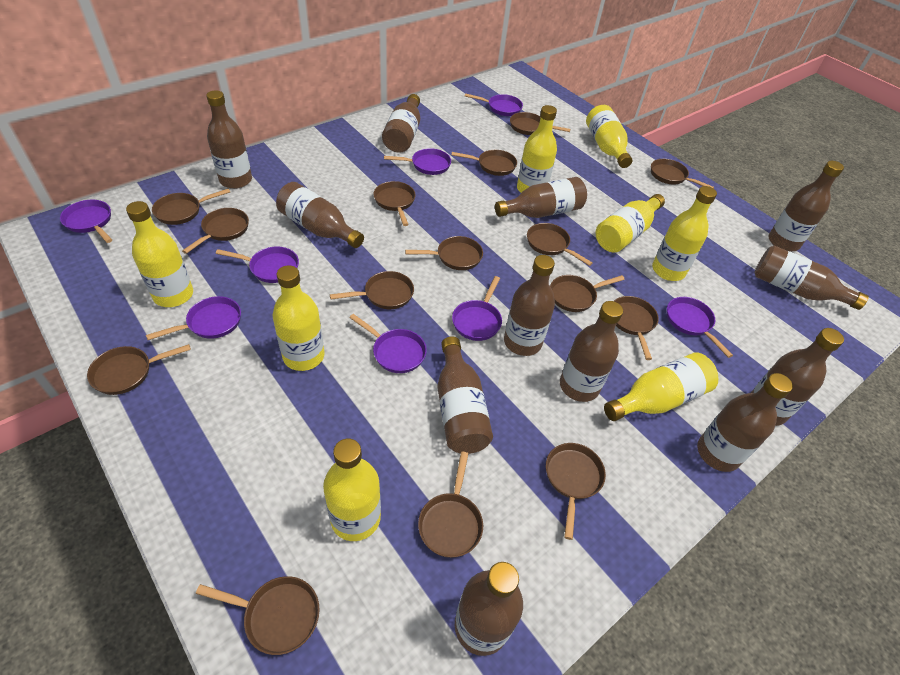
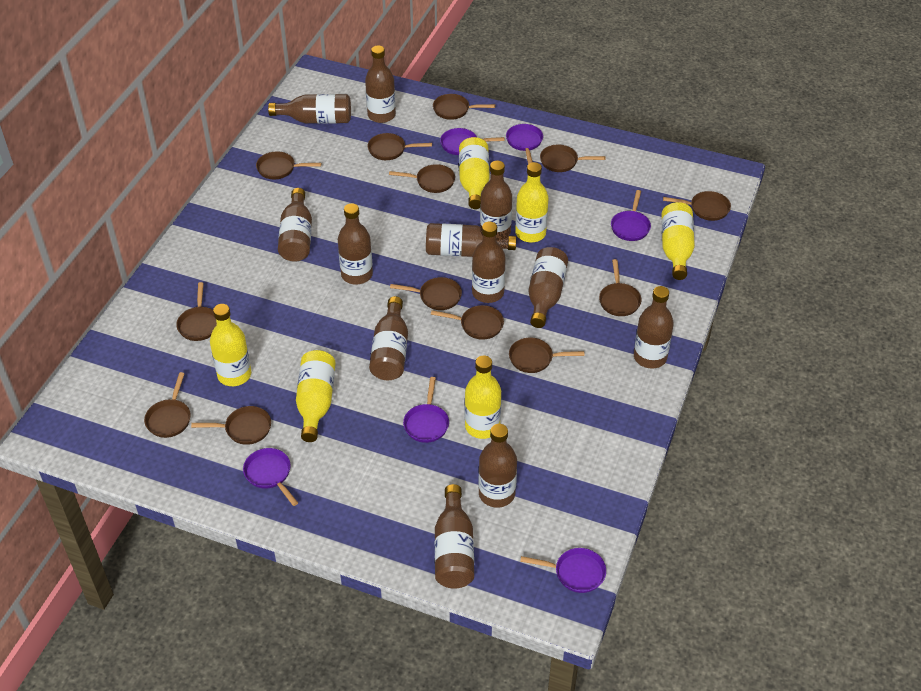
brown pan: [87,344,191,395] [152,188,230,225] [182,208,249,254] [196,576,320,655] [330,271,414,309] [373,181,416,226] [405,236,483,270] [418,452,483,558] [451,150,517,176] [510,112,570,135] [527,223,593,266] [546,443,606,540] [550,275,625,312] [614,296,659,360] [651,159,714,188] = 15 -> [144,372,191,438] [176,282,217,341] [191,406,271,445] [256,151,321,179] [368,133,432,160] [389,164,455,193] [390,277,462,310] [431,305,504,340] [433,94,495,120] [509,338,584,373] [540,145,605,172] [599,259,642,316] [663,191,731,221] = 13
purple pan: [60,200,112,243] [146,296,241,340] [216,247,299,283] [349,314,427,373] [384,148,451,175] [452,276,502,341] [465,93,523,116] [667,297,733,358] = 8 -> [243,448,298,506] [403,377,449,443] [440,128,505,155] [506,124,543,164] [520,548,606,593] [611,190,651,241] = 6
yellow bottle: [126,201,193,307] [272,265,325,371] [323,439,381,541] [517,105,557,193] [586,105,632,168] [595,194,665,253] [604,352,718,421] [652,186,717,281] = 8 -> [210,304,251,386] [296,350,335,442] [459,137,490,209] [465,355,501,439] [515,162,549,243] [662,202,695,280] = 6

